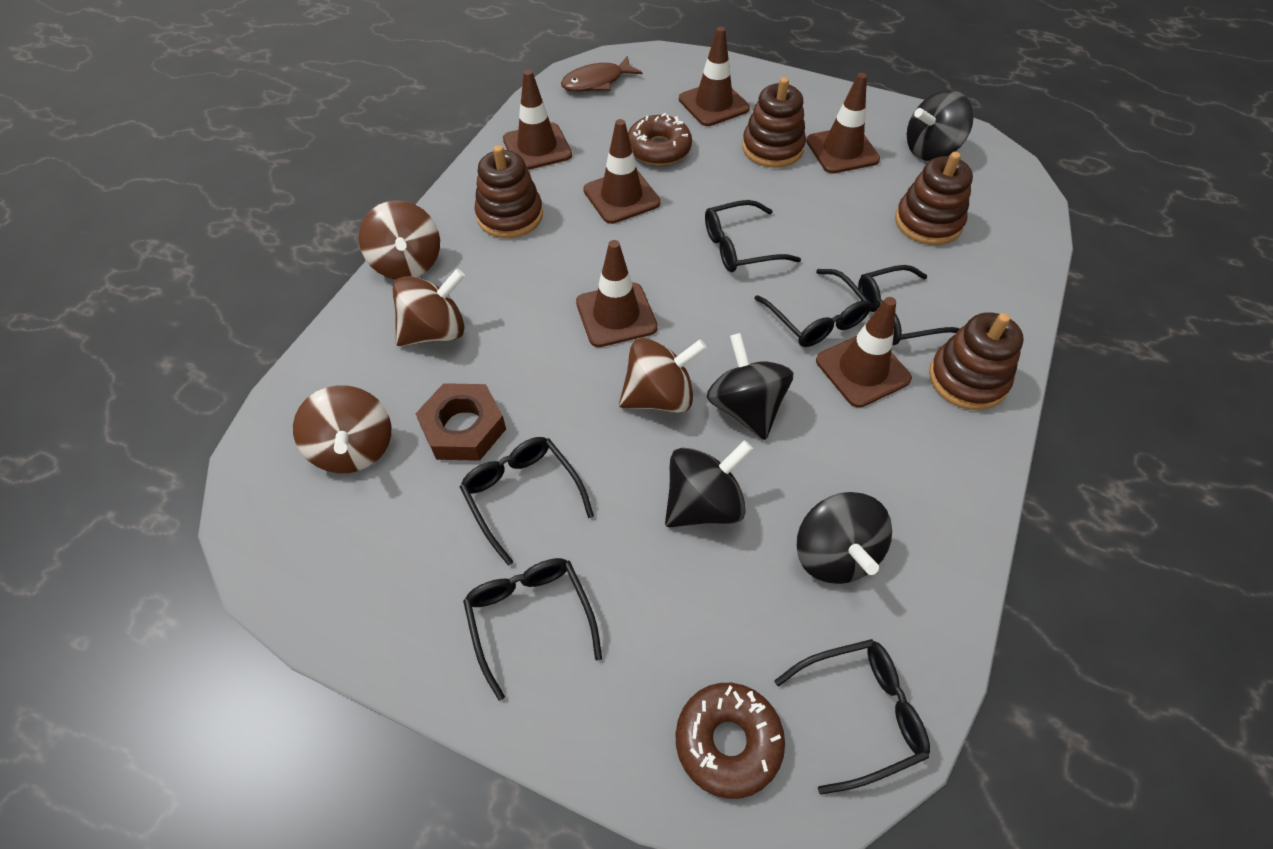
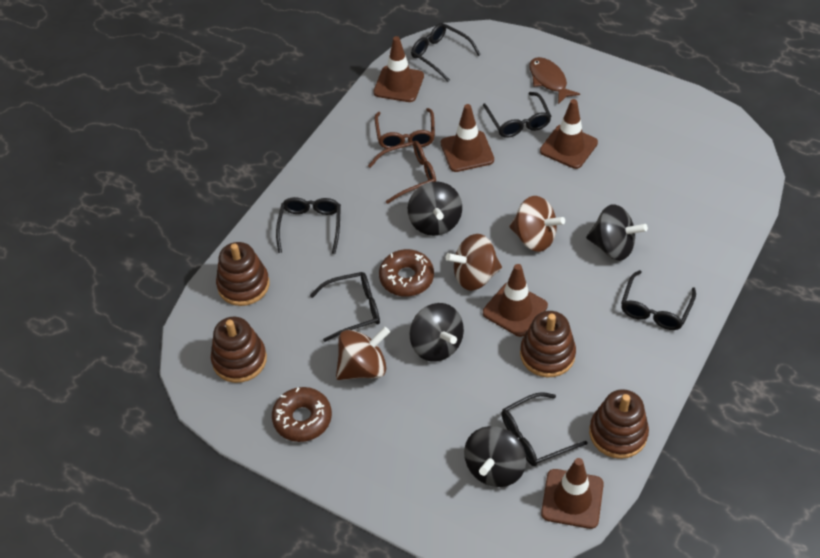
brown glasses: none = 0 -> [368,141,436,204] [375,108,435,149] = 2
brown nut: [415,383,506,461] = 1 -> none = 0
brown spinning top: [293,385,391,473] [359,200,440,280] [393,269,465,346] [619,338,707,413] = 4 -> [336,327,390,380] [445,234,502,291] [509,196,565,252] = 3
brown traffic cone: [503,70,572,170] [576,240,658,347] [583,119,661,224] [679,27,750,126] [806,73,880,174] [816,297,912,408] = 6 -> [373,36,424,102] [441,104,494,172] [483,264,548,337] [540,99,598,169] [541,458,604,529] = 5

